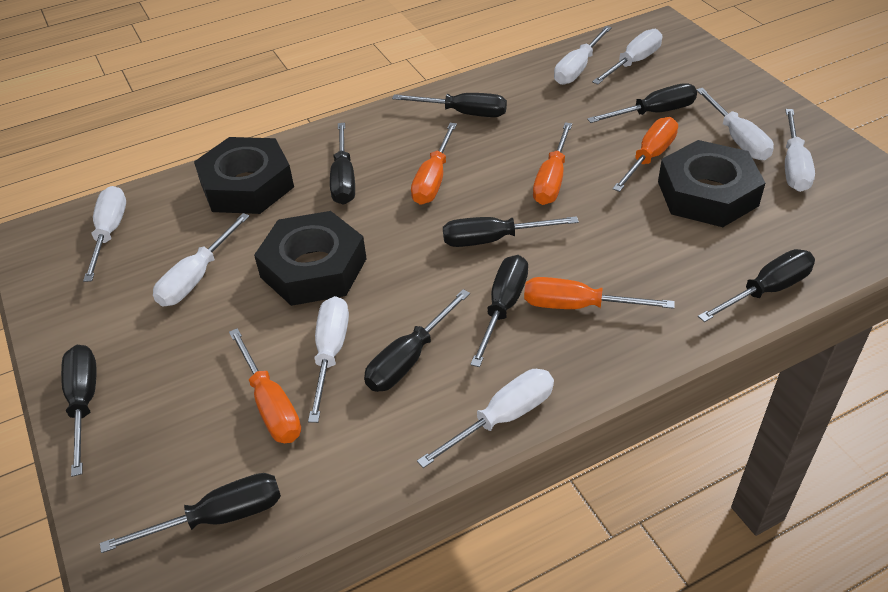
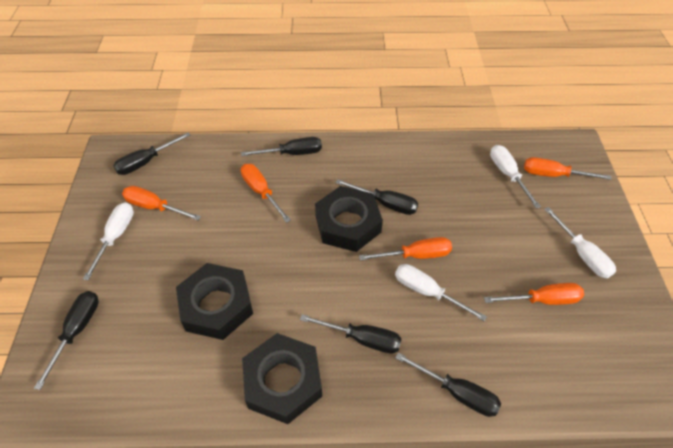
black screwdriver: [61,345,96,477] [100,473,281,553] [330,123,355,205] [364,289,470,392] [392,93,507,117] [443,216,579,247] [470,255,528,367] [587,83,697,123] [698,249,815,322] = 9 -> [34,291,99,390] [113,132,190,175] [241,137,322,156] [300,314,402,353] [336,179,418,215] [395,353,501,417] = 6
white screwdriver: [83,186,126,282] [153,213,250,307] [308,296,349,423] [417,369,554,468] [554,26,612,85] [592,29,662,85] [696,88,774,160] [785,109,815,192] = 8 -> [83,202,134,280] [395,264,487,321] [490,145,541,208] [544,207,616,278] = 4

